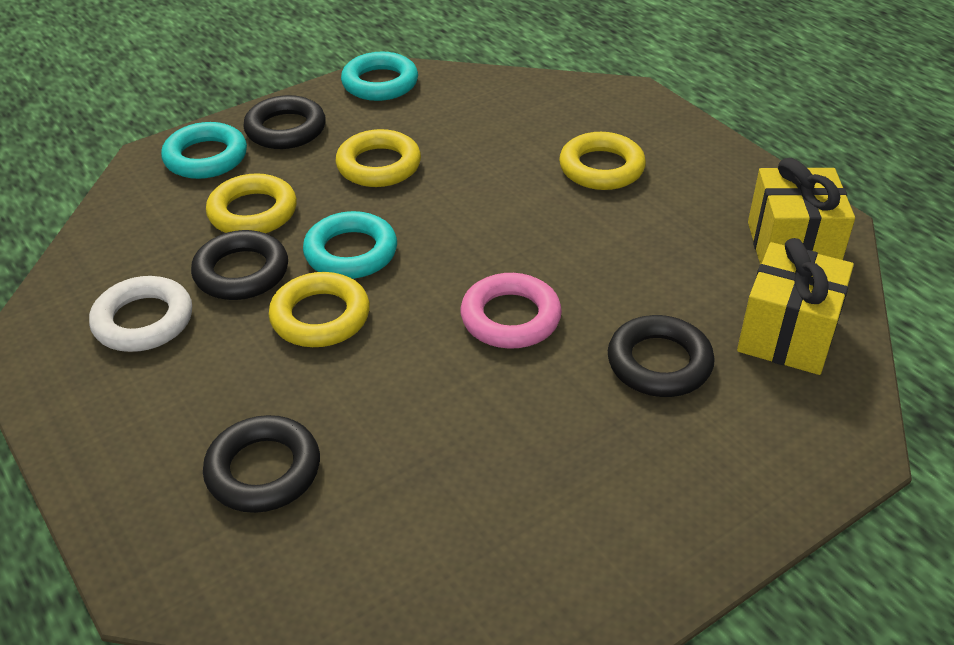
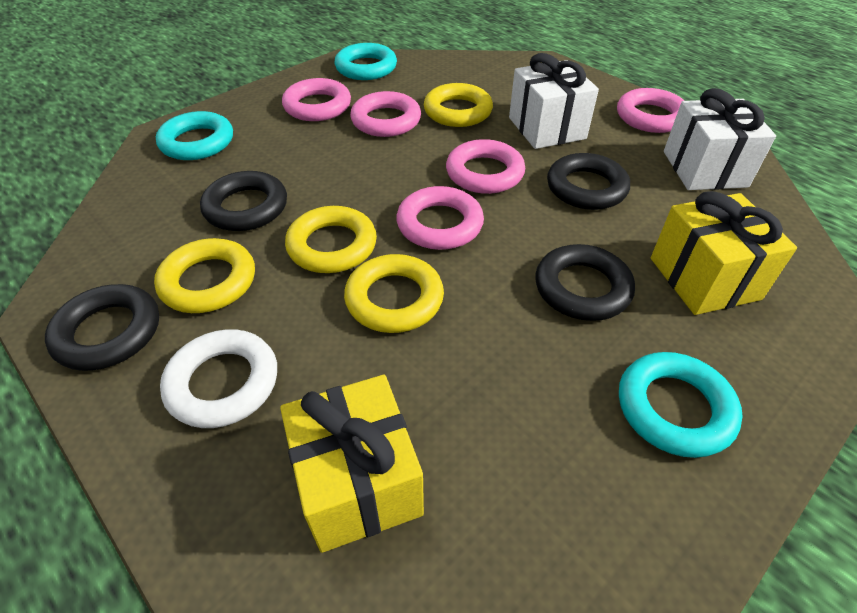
pink ring: [461,273,562,349] = 1 -> [282,78,351,121] [350,91,421,137] [396,186,484,250] [446,139,525,194] [617,88,684,133] = 5
white gift: none = 0 -> [509,53,599,149] [664,88,776,190] = 2

